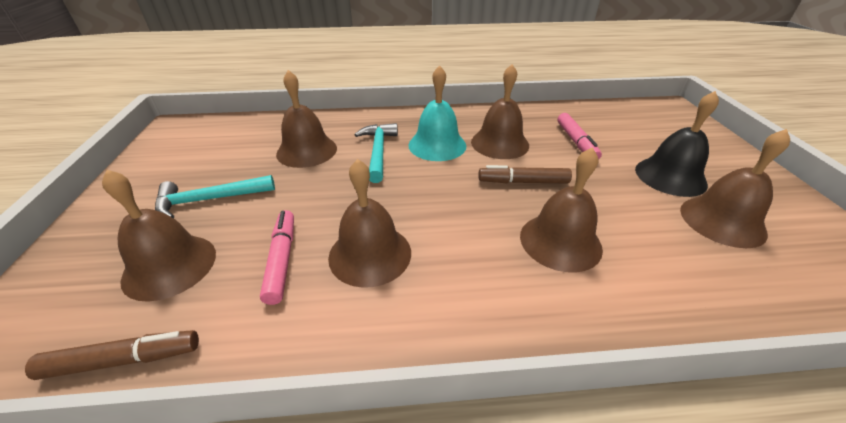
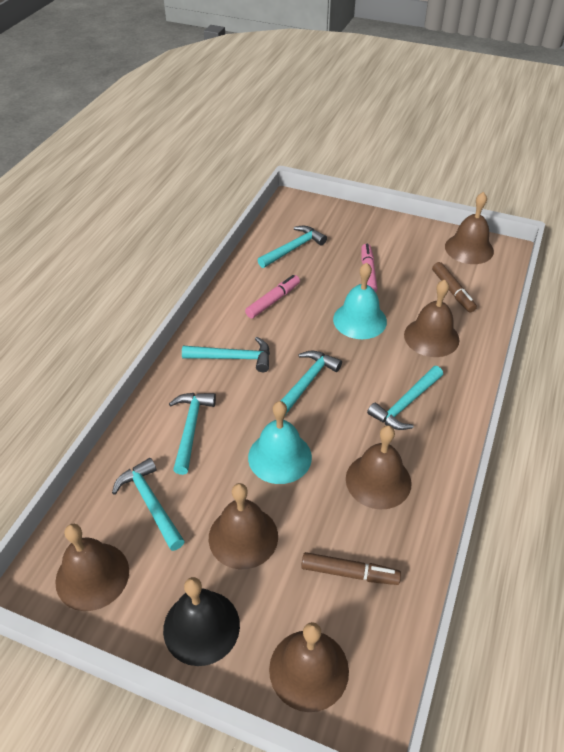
turquoise bell: [409,65,466,161] = 1 -> [248,401,312,484] [333,262,387,339] = 2
turquoise hammer: [155,175,275,218] [354,123,398,183] = 2 -> [112,458,185,551] [169,393,216,475] [182,337,270,372] [258,226,327,268] [281,350,342,414] [367,366,443,430] = 6

